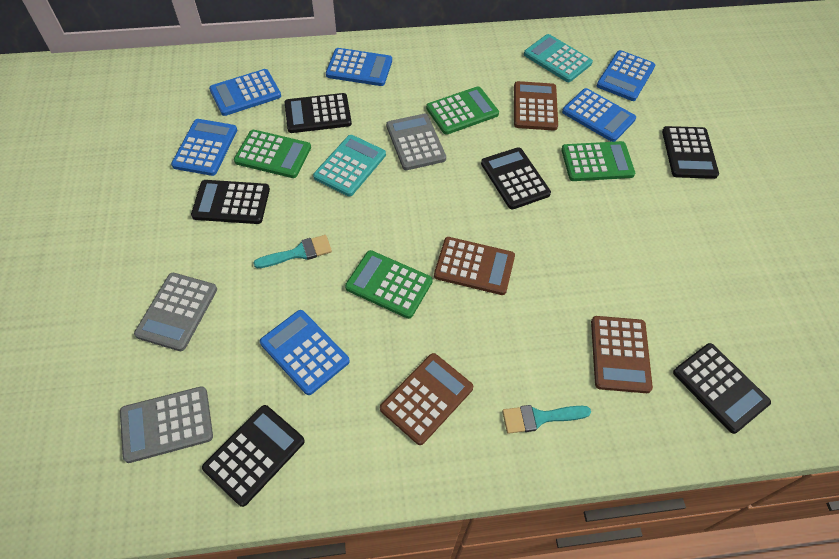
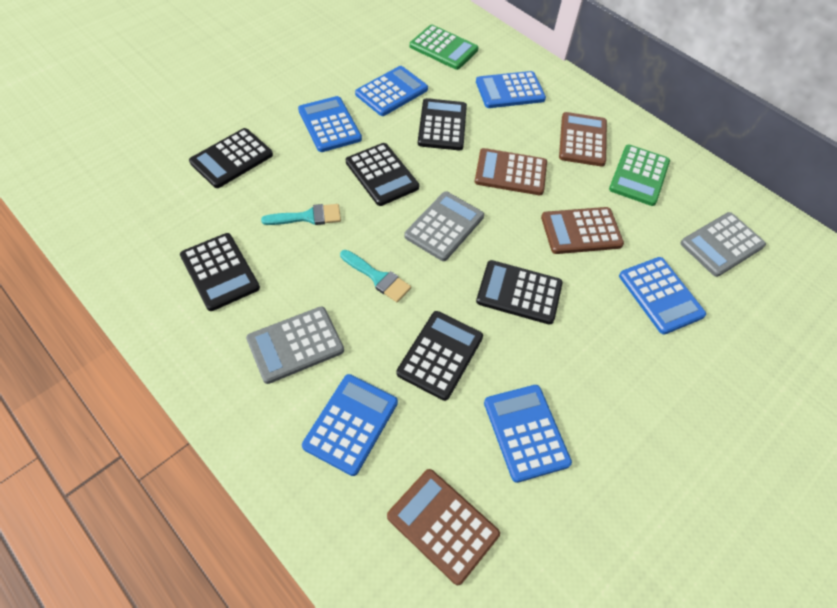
green calculator: [234,130,311,178] [345,250,433,319] [426,86,499,135] [561,141,635,181] = 4 -> [410,25,479,70] [609,145,670,206] = 2
turquoise calculator: [313,135,386,197] [524,34,593,82] = 2 -> none = 0

